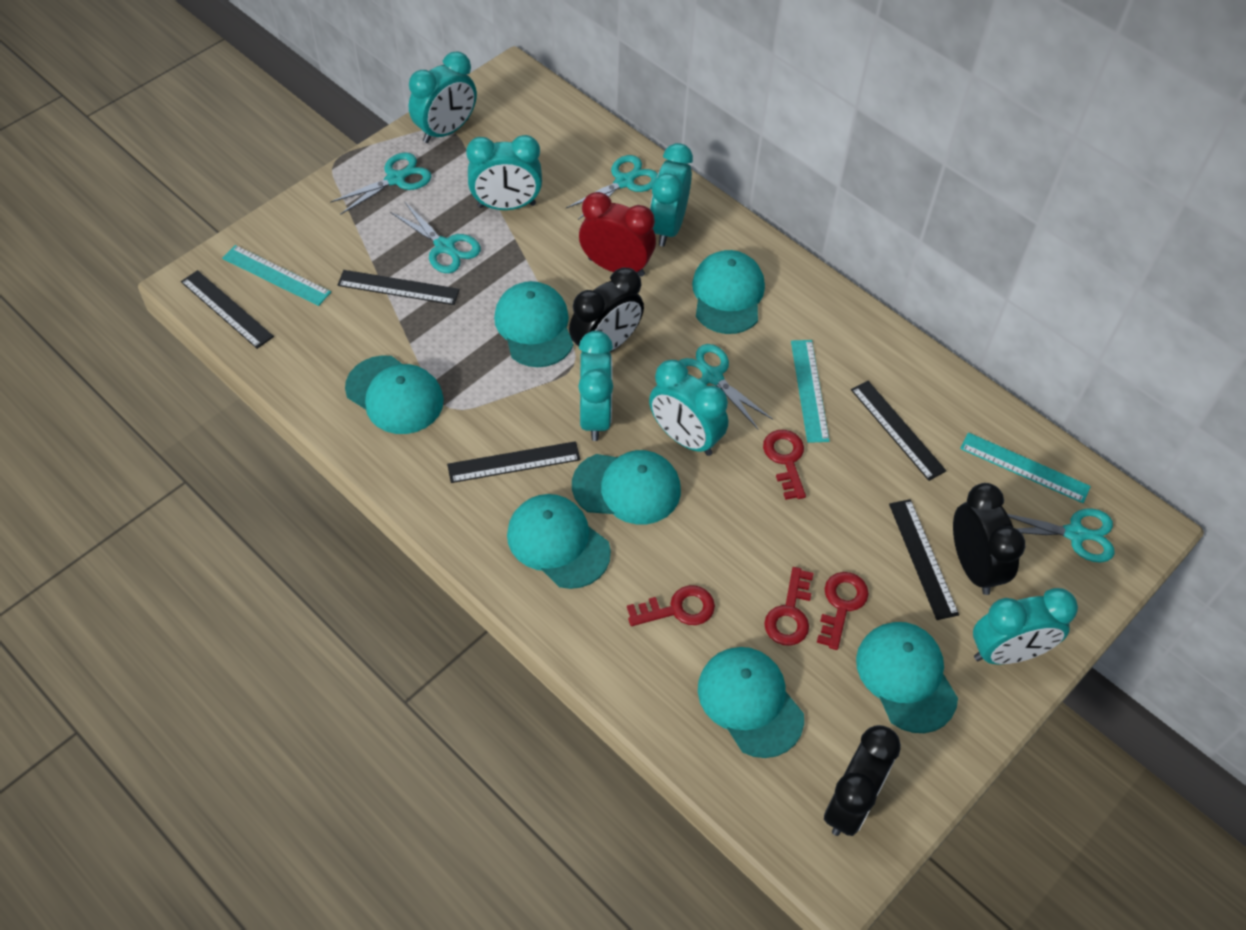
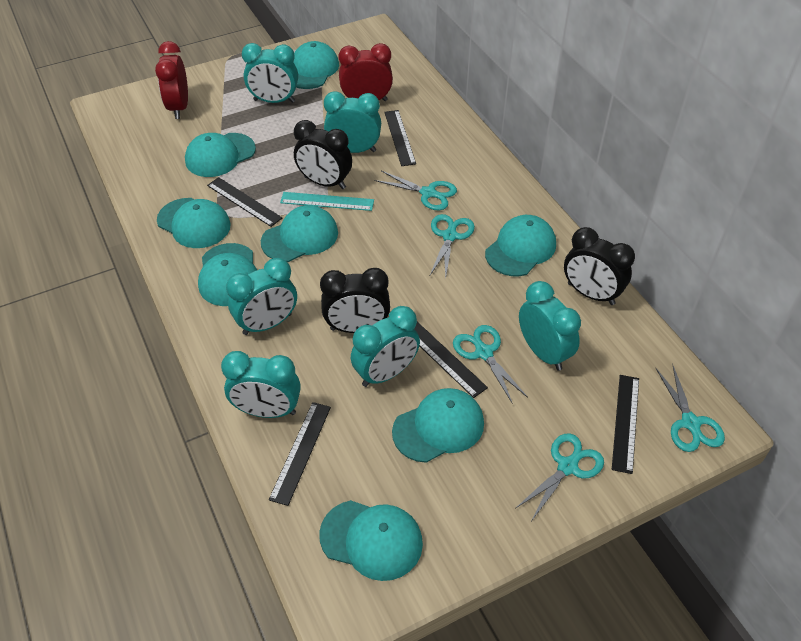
red clock: [579,192,656,277] = 1 -> [155,41,188,119] [339,43,393,101] = 2
red key: [627,585,715,626] [763,430,806,500] [764,567,814,646] [817,572,869,650] = 4 -> none = 0
turquoise cap: [345,355,444,434] [494,281,573,367] [507,494,611,589] [572,450,681,524] [692,250,765,334] [698,647,804,758] [856,622,958,733] = 7 -> [157,198,231,248] [185,133,256,177] [198,243,257,306] [261,205,338,262] [293,41,339,89] [319,500,423,581] [392,388,484,463] [485,215,556,276] = 8
turquoise ruler: [222,245,331,306] [791,340,830,443] [960,432,1091,503] = 3 -> [280,192,374,211] = 1

